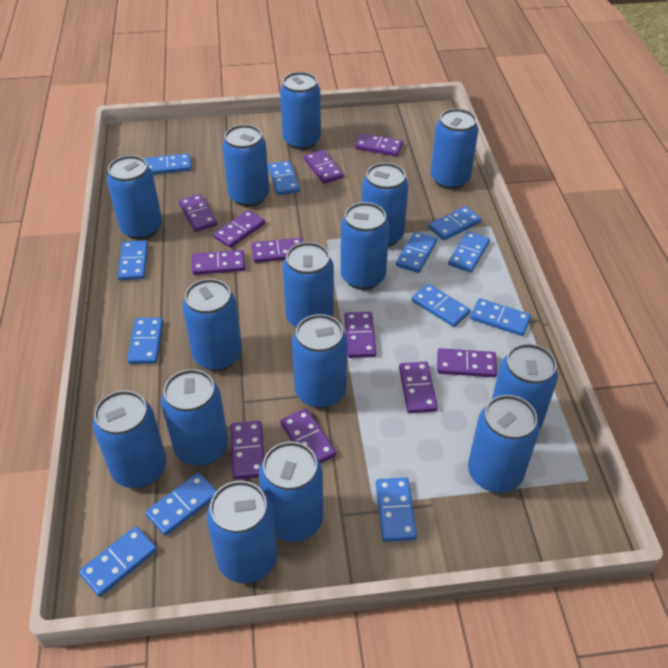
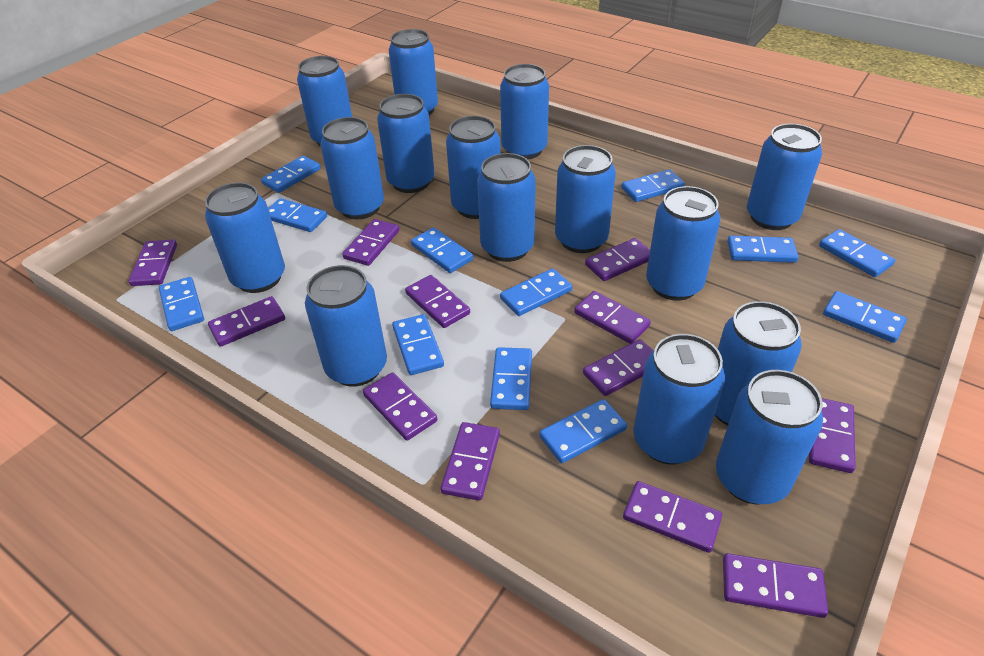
purple domino: [179,194,217,232] [192,250,245,275] [213,210,265,248] [230,421,264,480] [252,238,303,263] [280,408,336,463] [304,150,344,184] [344,312,376,358] [355,133,403,157] [399,361,438,413] [437,348,497,377] = 11 -> [129,240,177,286] [208,296,285,347] [342,219,399,266] [363,372,437,441] [405,275,470,328] [441,422,500,501] [574,291,651,344] [583,339,653,396] [585,238,650,281] [623,481,722,553] [723,553,828,618] [809,398,856,473] = 12

